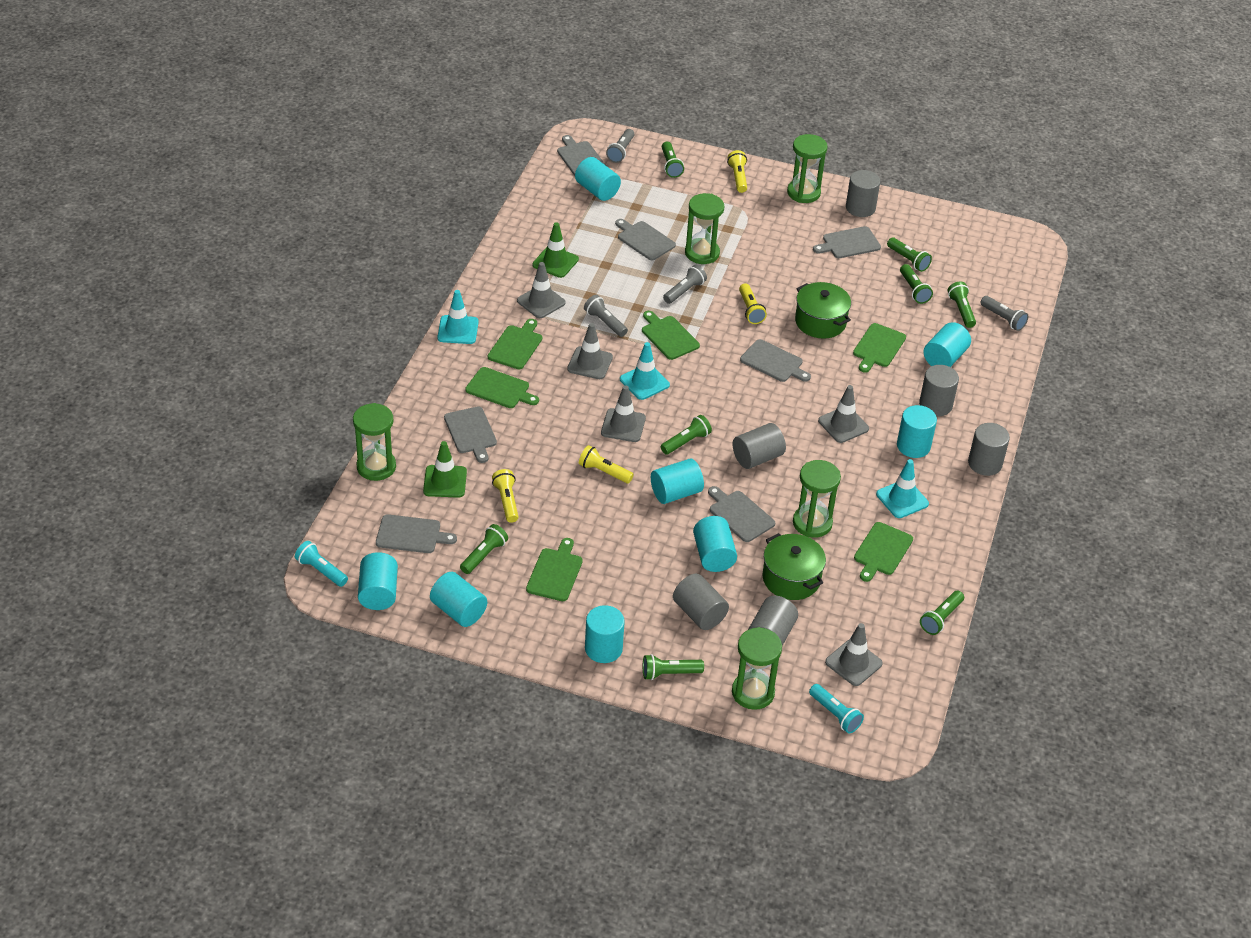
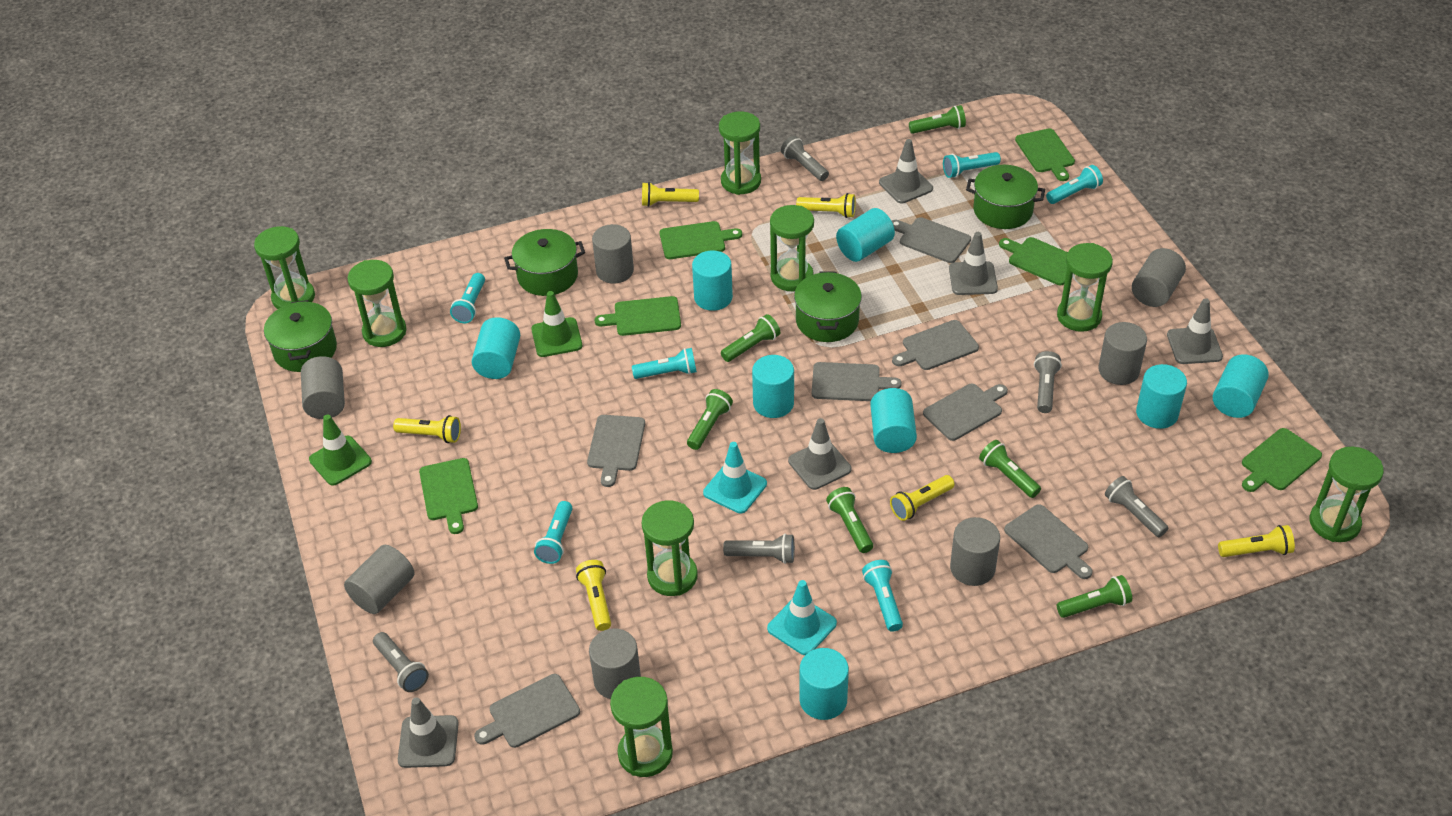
green flashlight: [460,524,508,574] [643,654,704,680] [661,415,712,455] [662,142,684,178] [887,237,932,272] [900,264,933,304] [920,591,964,635] [948,282,976,328] = 8 -> [687,389,733,450] [721,314,780,362] [826,487,873,553] [909,105,966,134] [979,440,1041,498] [1057,575,1132,618] = 6
green hourglass: [353,403,396,481] [685,193,724,264] [732,627,782,710] [787,134,827,203] [793,460,841,538] = 5 -> [254,226,315,309] [348,260,407,347] [610,677,673,777] [642,500,698,596] [719,111,761,195] [770,205,814,291] [1057,243,1113,332] [1309,447,1384,542] = 8
green pot: [762,533,826,600] [795,282,851,339] = 2 -> [264,300,337,372] [504,229,585,296] [794,271,862,342] [966,165,1045,229] = 4
grey cylinder: [673,574,729,630] [733,423,786,469] [748,596,798,646] [846,170,881,217] [919,365,959,416] [968,423,1010,476] = 6 -> [301,356,345,419] [344,545,415,614] [589,629,641,699] [592,224,634,284] [950,517,1000,586] [1099,322,1147,385] [1132,248,1186,307] = 7
grey flashlight: [584,295,628,337] [606,129,635,163] [663,265,707,304] [980,296,1029,331] = 4 -> [373,632,429,692] [723,534,795,564] [781,136,829,181] [1034,351,1062,413] [1105,476,1168,537] = 5
turquoise flashlight: [295,541,348,587] [809,684,864,733] = 2 -> [450,273,485,323] [534,501,573,564] [632,348,697,379] [862,560,903,632] [943,152,1001,178] [1046,165,1103,204] = 6
turquoise traffic cone: [438,290,479,344] [620,342,670,400] [876,459,929,518] = 3 -> [703,442,767,514] [767,580,837,655] = 2
yellow flashlight: [492,469,519,523] [579,445,634,483] [727,150,747,193] [739,283,767,324] = 4 -> [393,415,461,443] [576,560,611,631] [642,182,699,207] [796,193,856,218] [890,475,954,521] [1218,525,1295,557] = 6

